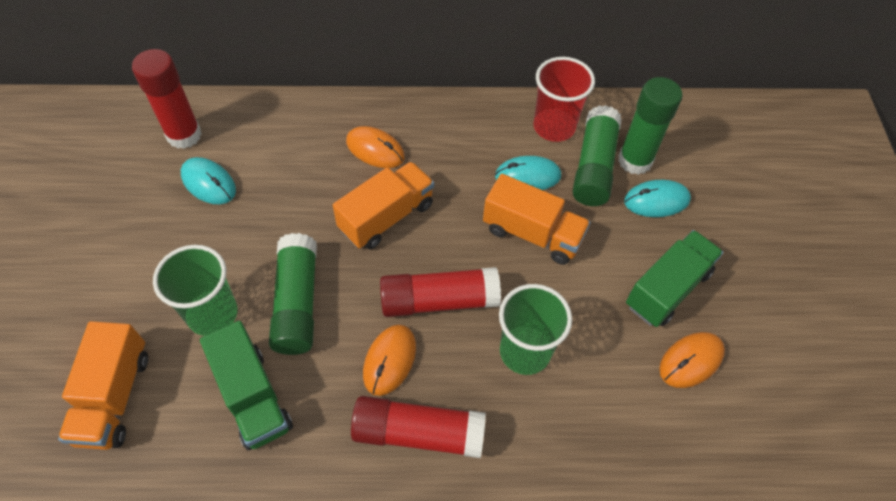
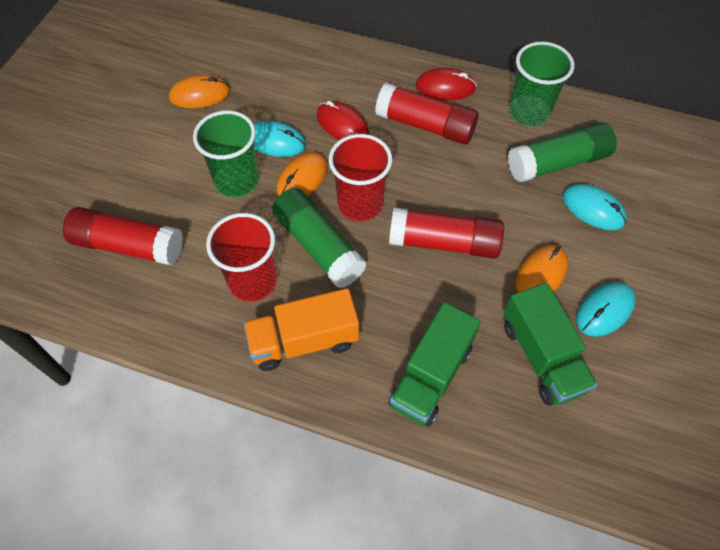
green glue stick: [269,233,317,355] [573,105,622,206] [618,77,682,175] = 3 -> [272,188,367,288] [508,122,617,182] = 2
orange truck: [58,321,148,450] [333,161,434,249] [483,174,591,265] = 3 -> [244,288,359,371] = 1
red cup: [534,57,595,142] = 1 -> [206,213,277,302] [329,134,392,221] = 2
red mouse: none = 0 -> [316,101,369,140] [416,68,477,100] = 2

